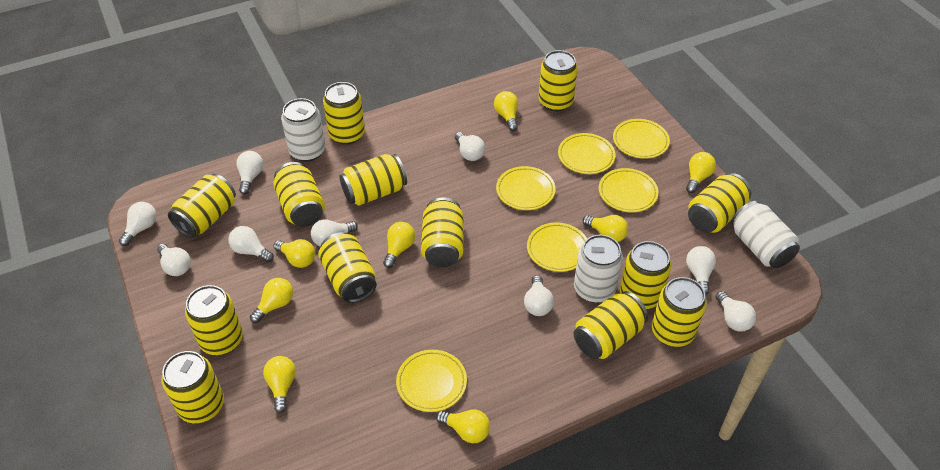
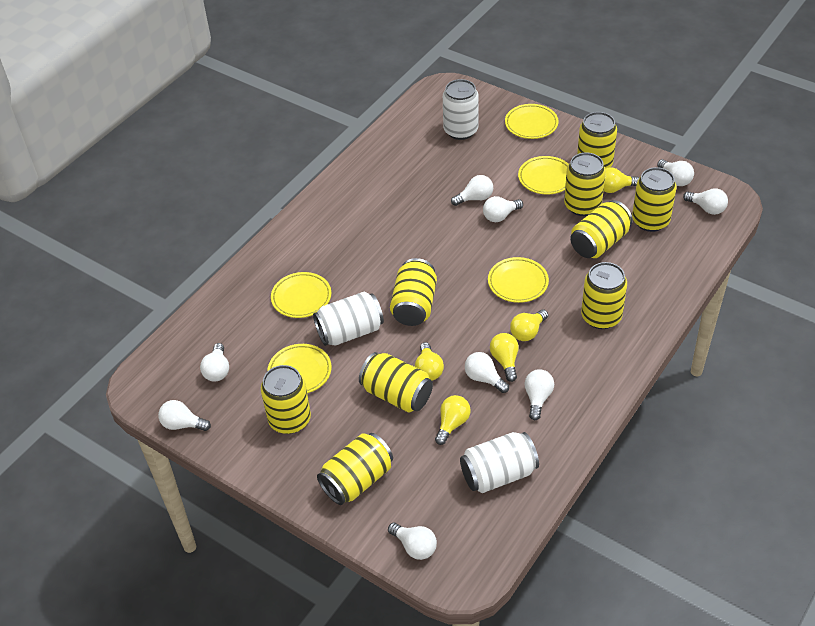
yellow can: [162,351,224,423] [168,174,236,238] [185,285,243,355] [273,162,325,227] [318,232,377,303] [323,82,365,145] [339,154,407,206] [421,198,464,267] [539,50,578,112] [573,291,648,359] [620,241,672,309] [652,277,707,347] [688,173,751,233] = 13 -> [261,365,311,434] [317,433,393,505] [359,352,433,412] [390,258,437,326] [564,152,606,216] [570,200,633,258] [577,112,617,169] [581,262,627,329] [632,167,677,232] = 9
yellow light bulb: [250,278,293,323] [263,356,296,413] [274,239,315,268] [383,222,415,268] [436,409,490,443] [494,91,518,131] [582,215,628,242] [686,152,716,193] = 8 -> [415,342,444,381] [435,395,471,445] [490,333,519,382] [510,310,548,341] [604,167,639,193] = 5
yellow plate: [396,350,467,412] [496,166,555,210] [527,222,587,272] [558,133,615,174] [599,168,658,212] [613,119,670,159] = 6 -> [267,344,332,393] [271,272,331,318] [488,257,549,303] [505,104,558,139] [518,156,568,194] = 5

